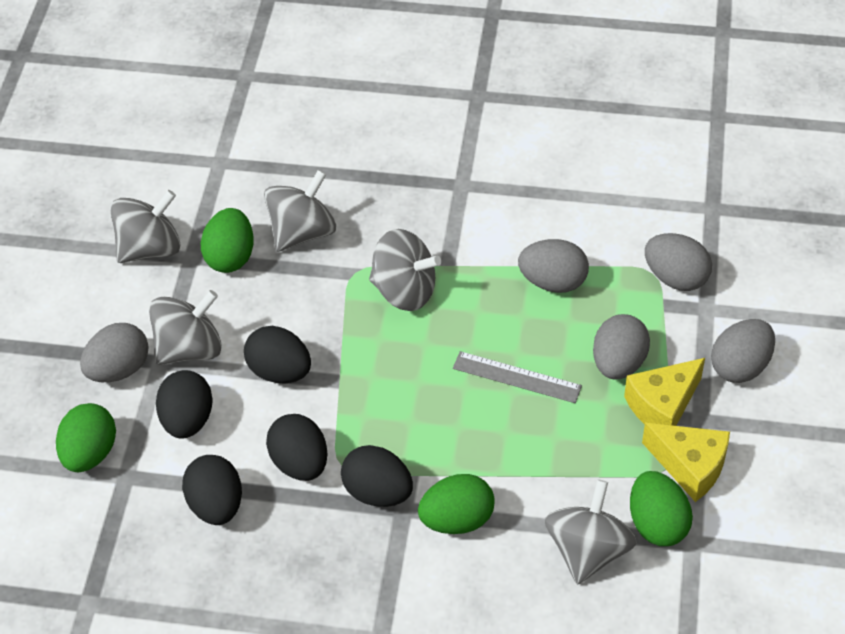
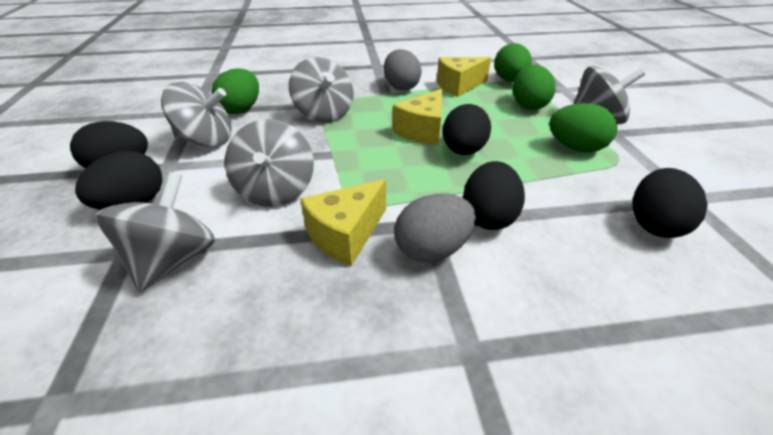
grey egg: [80,323,149,382] [518,239,589,293] [593,314,650,379] [645,233,712,291] [711,319,775,383] = 5 -> [384,49,422,91] [394,193,476,263] = 2
grey ruler: [453,351,582,403] = 1 -> none = 0
yellow cheese: [624,358,705,426] [642,423,730,502] = 2 -> [300,179,386,266] [392,89,442,145] [437,57,491,97] = 3

